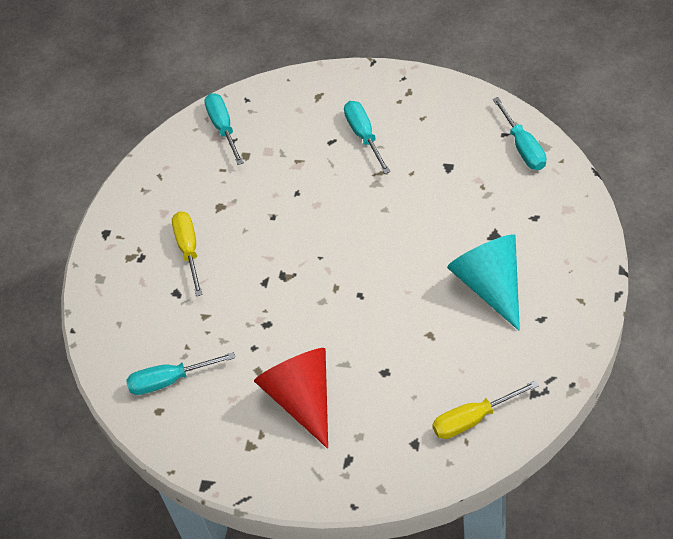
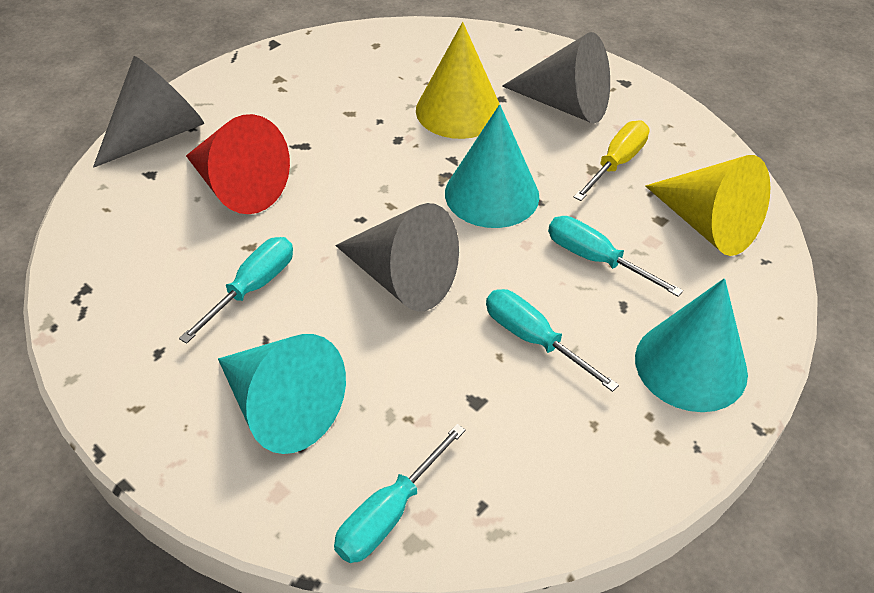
grey cone: none = 0 -> [93,56,204,168] [335,203,459,311] [502,32,610,124] = 3
turquoise cone: [447,234,520,331] = 1 -> [218,334,346,454] [445,104,539,228] [635,278,748,412] = 3
yellow cone: none = 0 -> [416,22,499,139] [645,155,771,256] = 2
yellow screwdriver: [172,211,203,296] [433,380,539,439] = 2 -> [574,120,649,201] = 1

